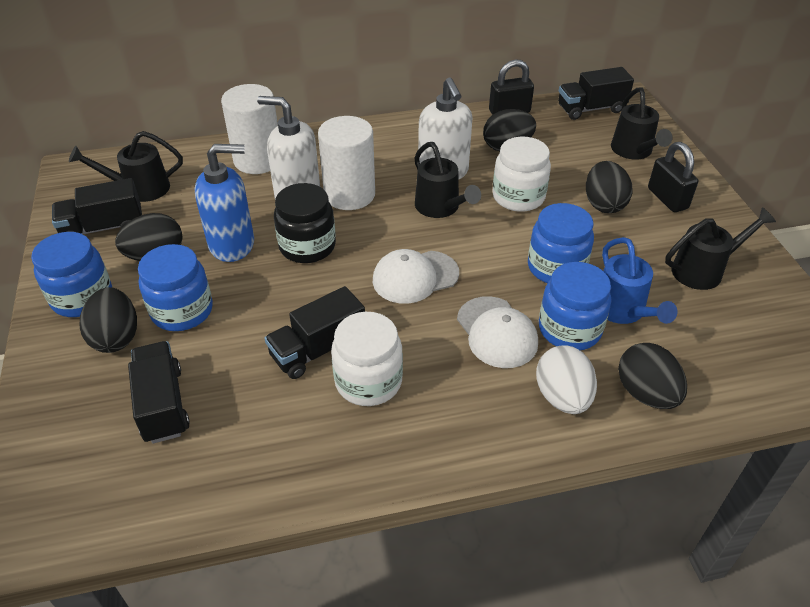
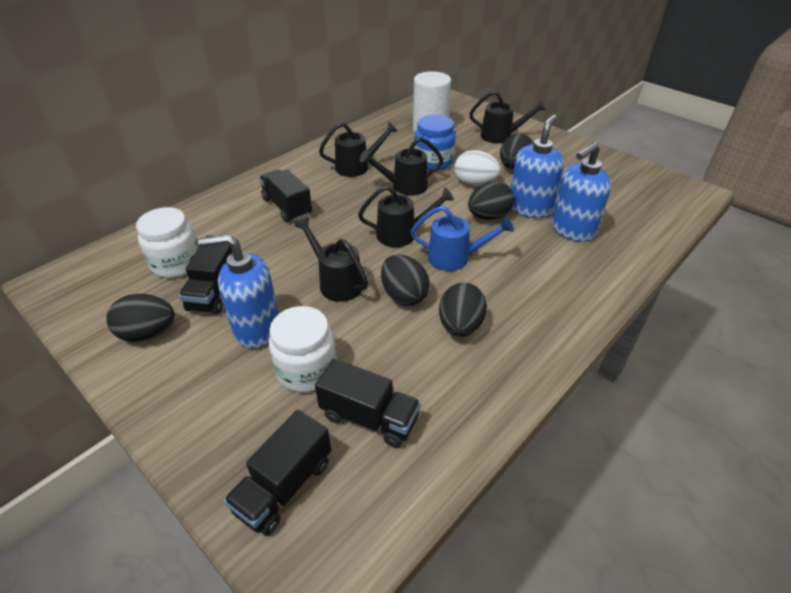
black jar: [274,183,336,263] = 1 -> none = 0
black padlock: [489,59,534,115] [648,142,698,212] = 2 -> none = 0
black watering can: [69,131,183,202] [414,142,481,218] [611,87,673,160] [665,207,776,290] = 4 -> [294,217,368,302] [319,121,398,177] [358,186,454,247] [360,137,443,196] [469,91,546,143] = 5
blue jar: [31,232,112,317] [138,244,213,331] [528,203,594,283] [539,262,611,350] = 4 -> [414,115,456,171] = 1
blue soap dispenser: [195,144,254,262] = 1 -> [198,234,279,349] [511,114,564,218] [551,142,611,242] = 3
white cap: [373,249,459,304] [457,296,538,368] = 2 -> none = 0
white cylinder: [221,84,278,174] [318,116,375,210] = 2 -> [413,71,451,132] = 1
white soap dispenser: [257,96,320,199] [418,77,472,180] = 2 -> none = 0

